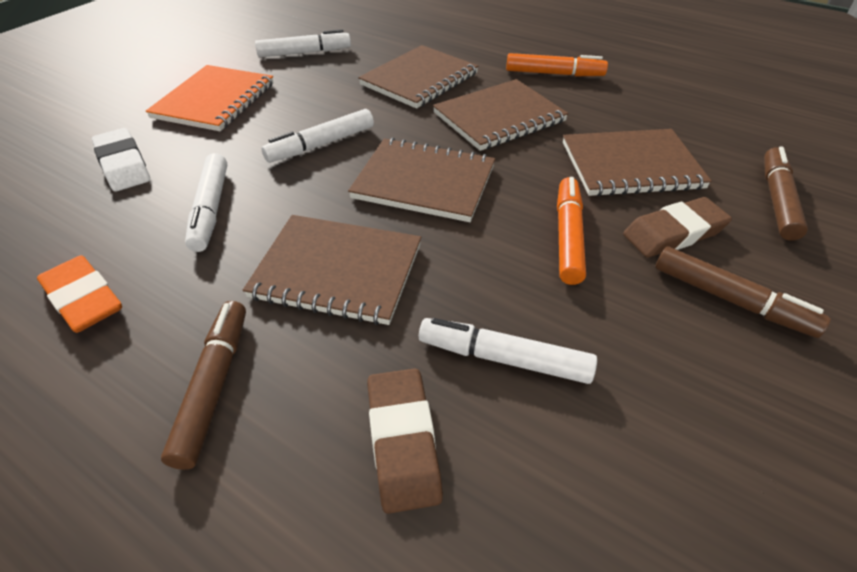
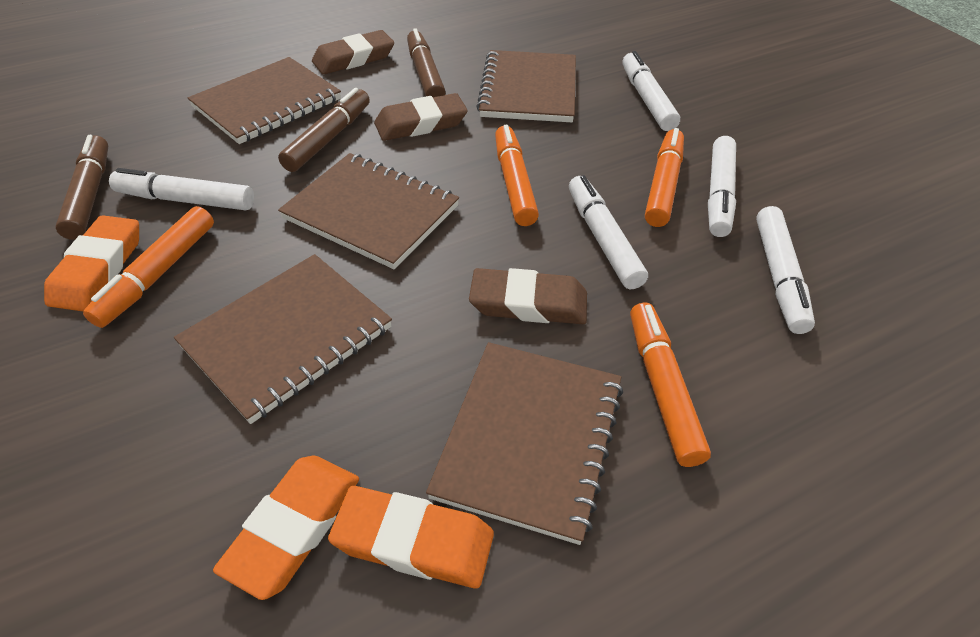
brown eraser: [367,369,443,514] [623,197,732,257] = 2 -> [312,30,394,74] [374,93,468,141] [469,268,587,324] = 3
orange eraser: [37,255,122,333] = 1 -> [44,215,139,311] [213,455,359,600] [328,486,494,589] = 3
orange marker: [506,53,608,76] [557,177,586,285] = 2 -> [83,206,214,328] [495,125,539,226] [630,302,711,467] [645,128,684,227] = 4
orange notebook: [146,65,274,131] = 1 -> none = 0
white eraser: [92,128,150,191] = 1 -> none = 0
white marker: [185,153,227,252] [255,29,351,58] [261,109,374,163] [419,318,597,384] = 4 -> [109,168,254,210] [569,175,648,289] [622,51,680,131] [708,136,736,237] [756,206,815,334] = 5

